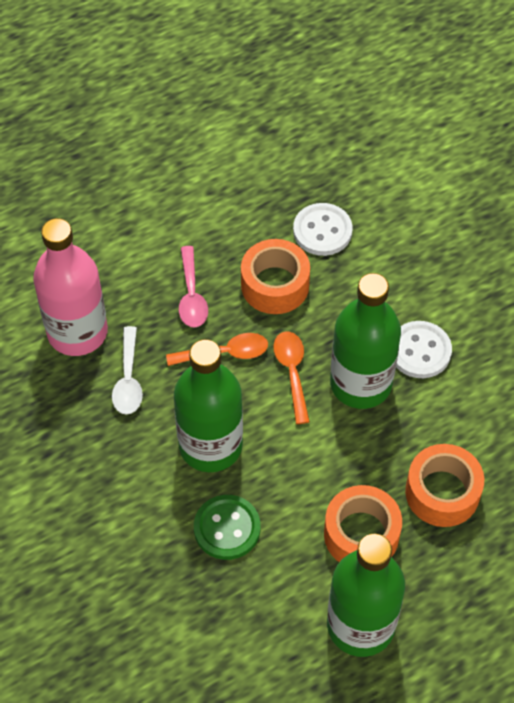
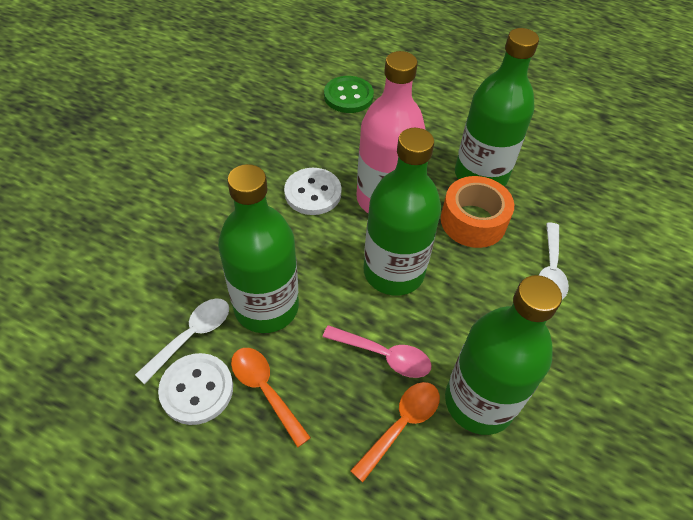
green bottle: [174,339,243,472] [327,534,405,657] [330,273,401,409] = 3 -> [218,164,299,333] [364,128,441,296] [445,275,562,435] [455,28,539,186] = 4
orange tape: [241,239,310,314] [324,485,402,562] [405,444,484,527] = 3 -> [441,176,514,248] = 1
white spoon: [112,326,143,415] = 1 -> [135,298,229,384] [539,222,569,299] = 2

